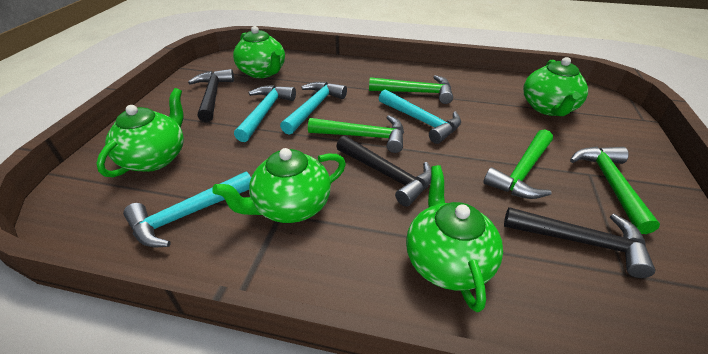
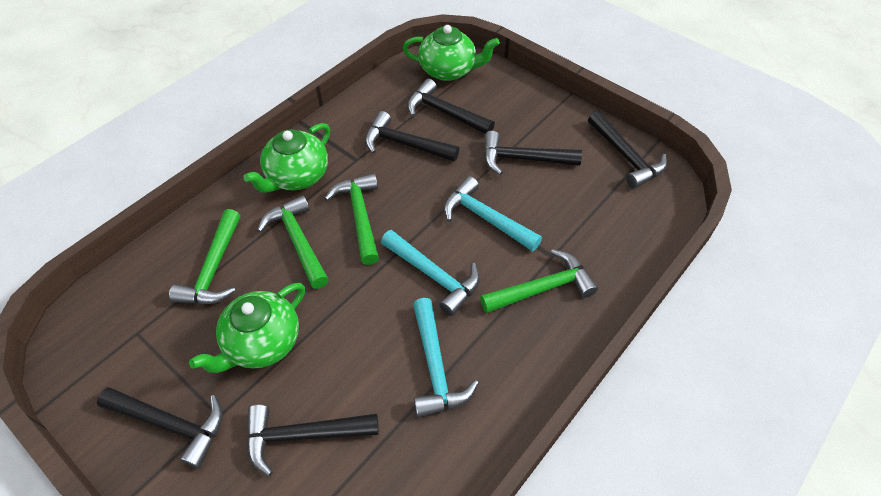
black hammer: [188,69,234,122] [336,136,431,207] [504,207,655,278] = 3 -> [97,387,223,469] [247,404,379,476] [365,111,459,161] [407,79,495,134] [484,131,582,175] [588,111,667,189] = 6
green teapot: [96,88,184,177] [212,148,346,223] [233,26,285,78] [406,165,503,312] [523,57,588,116] = 5 -> [189,283,305,373] [243,123,330,193] [403,25,500,81] = 3
turquoise hammer: [123,171,251,247] [234,85,296,142] [280,82,347,135] [379,89,461,144] = 4 -> [381,230,480,316] [413,298,479,418] [444,176,542,252] = 3

